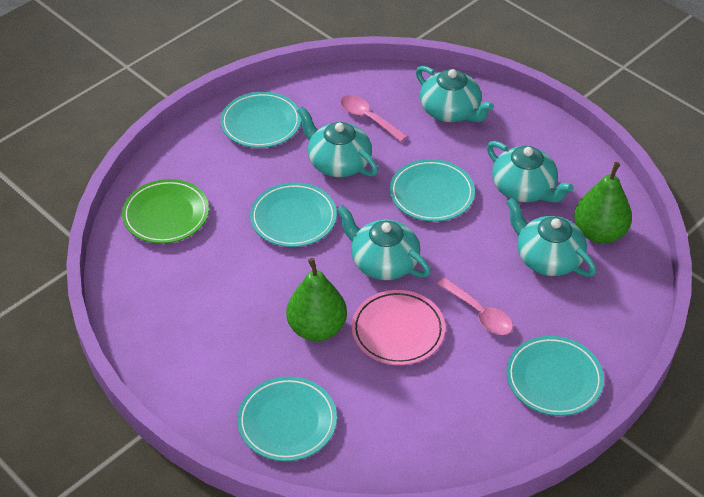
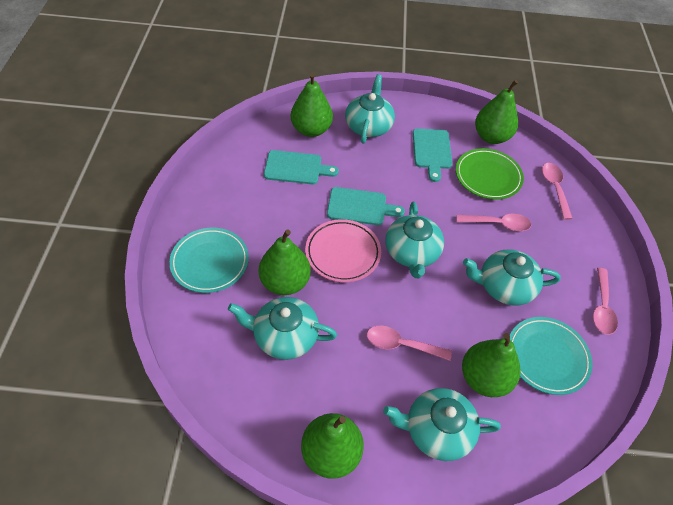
green pear: [286,258,347,341] [574,162,632,244] = 2 -> [259,229,311,295] [291,73,333,137] [301,413,364,479] [462,333,521,397] [475,80,518,144] = 5
pink spoon: [340,95,408,142] [437,278,513,335] = 2 -> [367,325,452,361] [456,214,531,231] [542,163,573,220] [593,268,618,335] = 4
turquoise cutting board: none = 0 -> [264,150,339,184] [327,187,405,225] [413,128,453,182] = 3
turquoise plate: [220,92,301,148] [237,377,337,461] [250,182,337,247] [390,159,475,222] [506,336,604,416] = 5 -> [169,228,249,293] [510,317,592,395] = 2

